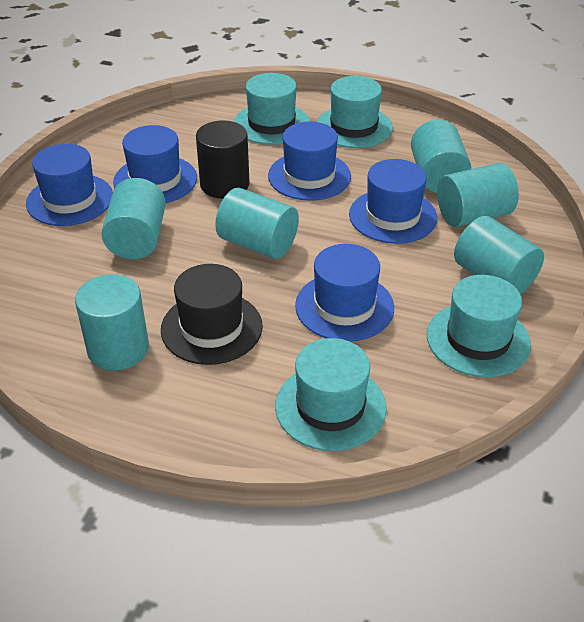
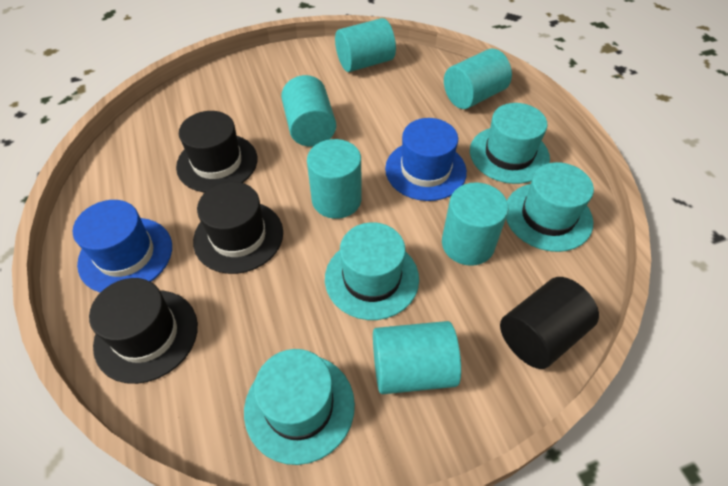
black hat: [161,264,263,365] = 1 -> [89,278,198,384] [176,111,257,192] [193,182,283,274] = 3
blue hat: [26,144,113,226] [113,125,197,203] [268,122,351,201] [295,244,394,341] [349,159,437,244] = 5 -> [73,200,172,292] [385,118,467,201] = 2

